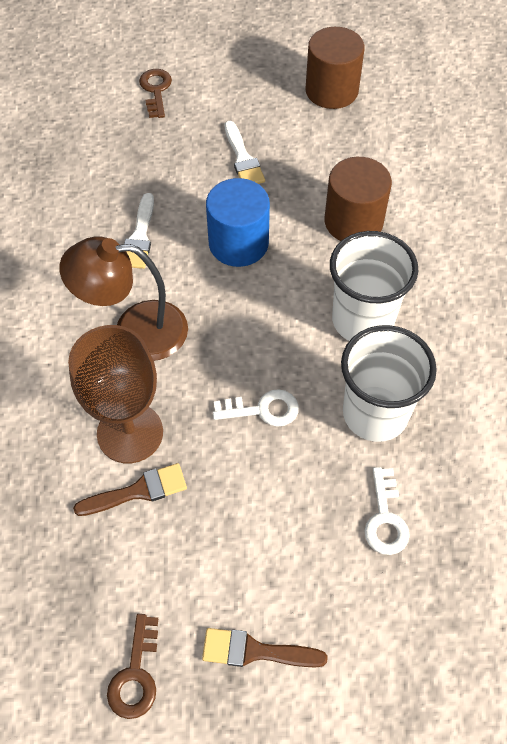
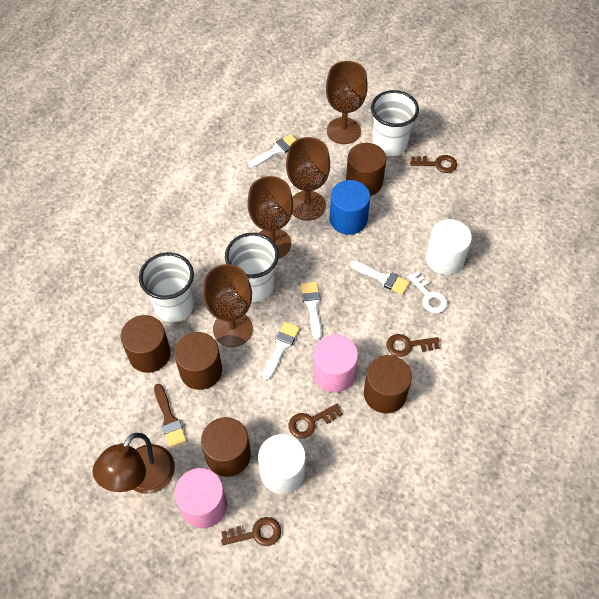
brown brush: [73,463,187,516] [202,628,328,668] = 2 -> [154,384,187,447] = 1
brown cylinder: [305,27,365,109] [325,157,392,241] = 2 -> [121,315,171,373] [174,332,222,390] [201,417,251,477] [346,143,386,196] [364,355,412,413] = 5
brown goblet: [68,325,163,463] = 1 -> [203,264,253,347] [247,176,293,258] [286,137,330,221] [326,61,368,144] = 4
brown key: [107,614,158,719] [139,69,172,118] = 2 -> [221,517,281,546] [289,404,342,439] [386,334,440,357] [410,155,457,173] = 4
pink cylinder: none = 0 -> [174,468,227,528] [313,335,358,393] = 2
white brush: [124,193,154,269] [224,121,265,184] = 2 -> [249,134,297,168] [262,321,300,380] [301,282,321,340] [350,260,410,295] = 4
white cup: [330,231,418,341] [341,325,437,442] = 2 -> [139,252,194,322] [225,233,279,302] [371,90,419,156] = 3
white cylinder: none = 0 -> [258,434,306,494] [426,219,472,275] = 2
white key: [213,389,299,427] [364,467,410,555] = 2 -> [408,271,447,313] = 1

